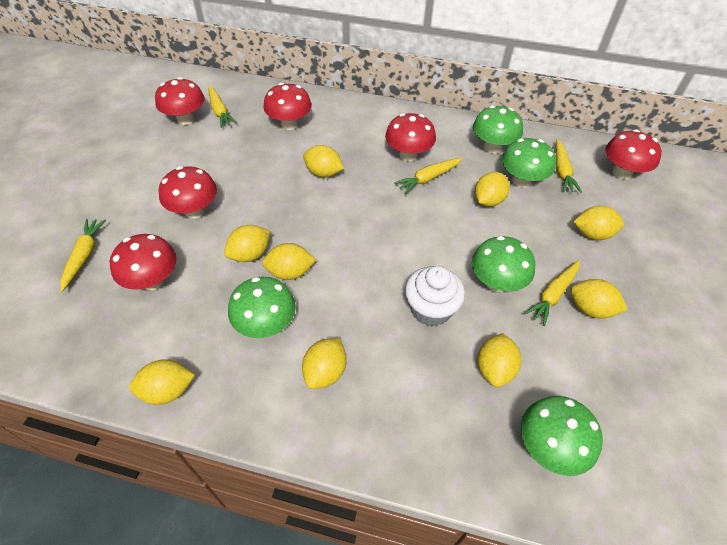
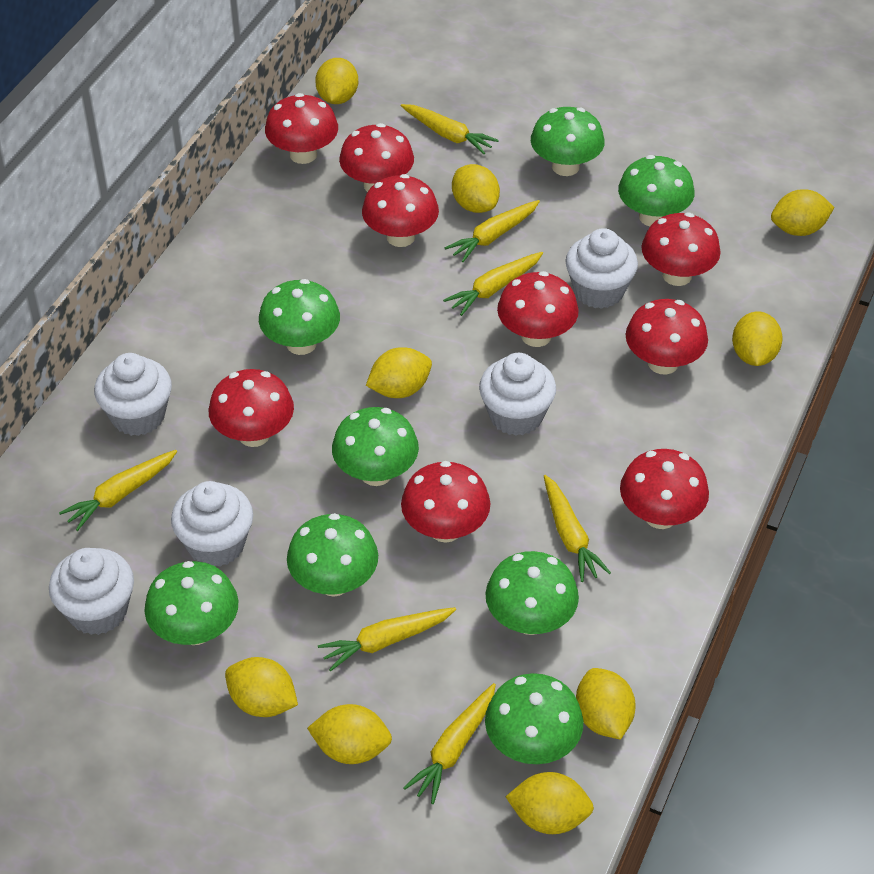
green mushroom: [228,277,296,338] [472,236,535,292] [473,105,523,153] [502,138,556,188] [521,396,603,476] = 5 -> [144,561,238,645] [259,279,340,355] [287,513,378,596] [332,407,419,486] [485,551,579,635] [485,673,583,764] [531,107,605,176] [618,155,695,226] = 8
red mushroom: [110,234,177,290] [155,77,205,125] [159,166,217,219] [263,83,312,130] [385,113,436,161] [605,129,662,179] = 6 -> [209,369,294,447] [265,93,338,164] [339,123,414,192] [362,174,439,247] [401,461,490,543] [497,271,579,347] [620,449,709,529] [625,299,708,375] [641,213,721,286] = 9
white cupcake: [405,266,465,326] = 1 -> [49,548,134,635] [94,353,172,436] [171,481,253,567] [479,353,556,436] [565,228,638,309] = 5
yellow carrot: [60,219,106,292] [208,86,237,128] [394,158,462,194] [524,260,580,326] [556,139,582,193] = 5 -> [59,450,177,531] [318,607,456,671] [401,104,499,154] [403,683,496,804] [443,252,543,316] [445,200,540,262] [544,475,611,582] = 7

